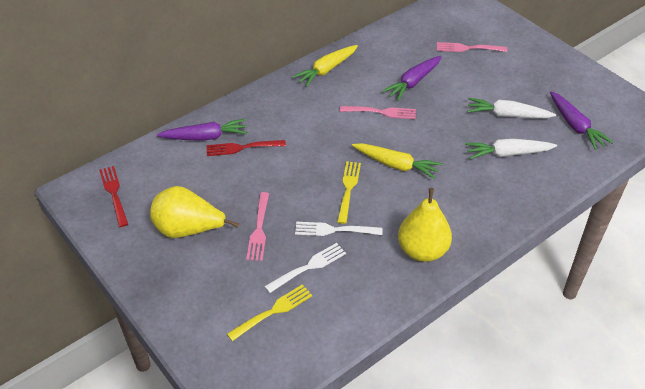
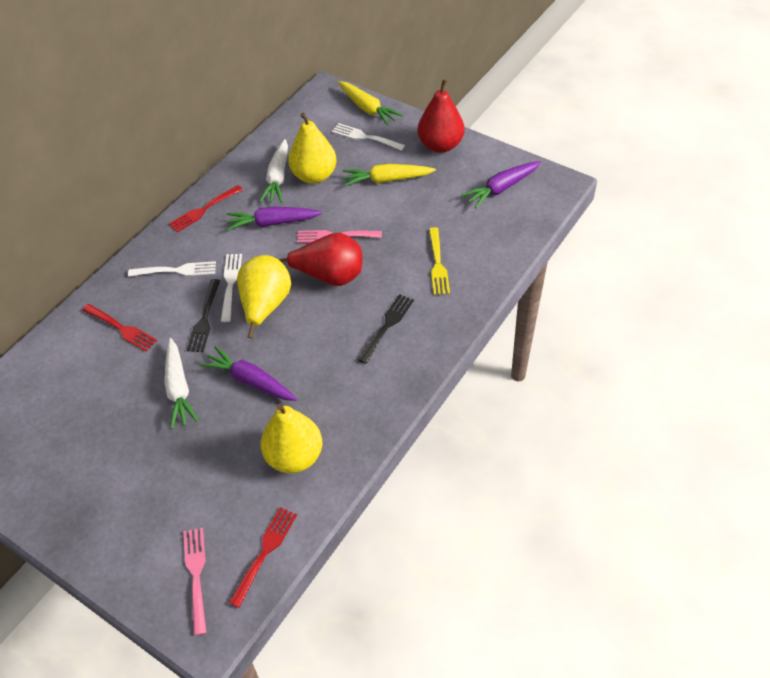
black fork: none = 0 -> [187,279,220,352] [357,294,414,364] = 2
pink fork: [246,192,269,261] [340,106,416,119] [437,42,507,52] = 3 -> [183,528,207,636] [297,230,382,243] = 2
red fork: [99,166,128,227] [207,140,286,156] = 2 -> [82,304,157,352] [169,185,243,232] [229,507,297,608] = 3
red pear: none = 0 -> [278,233,362,286] [418,79,465,153] = 2
white fork: [264,243,346,293] [295,222,383,236] = 2 -> [128,261,216,277] [221,254,242,322] [332,123,405,151] = 3
yellow fork: [227,284,312,341] [337,161,361,224] = 2 -> [429,227,450,295] = 1
yellow pear: [150,186,239,238] [398,188,452,262] = 2 -> [237,255,291,338] [260,404,323,473] [288,113,337,184] = 3

